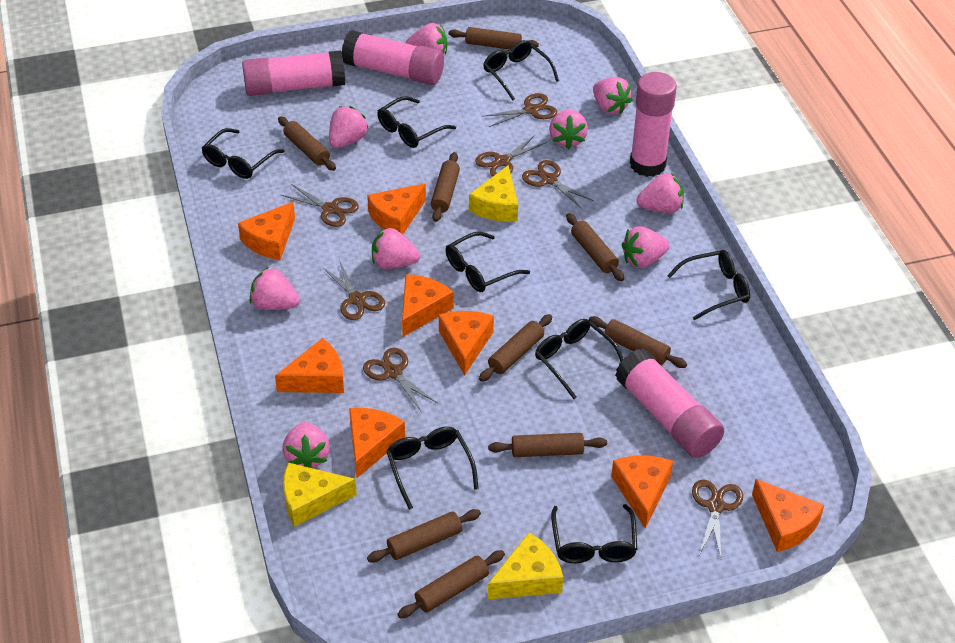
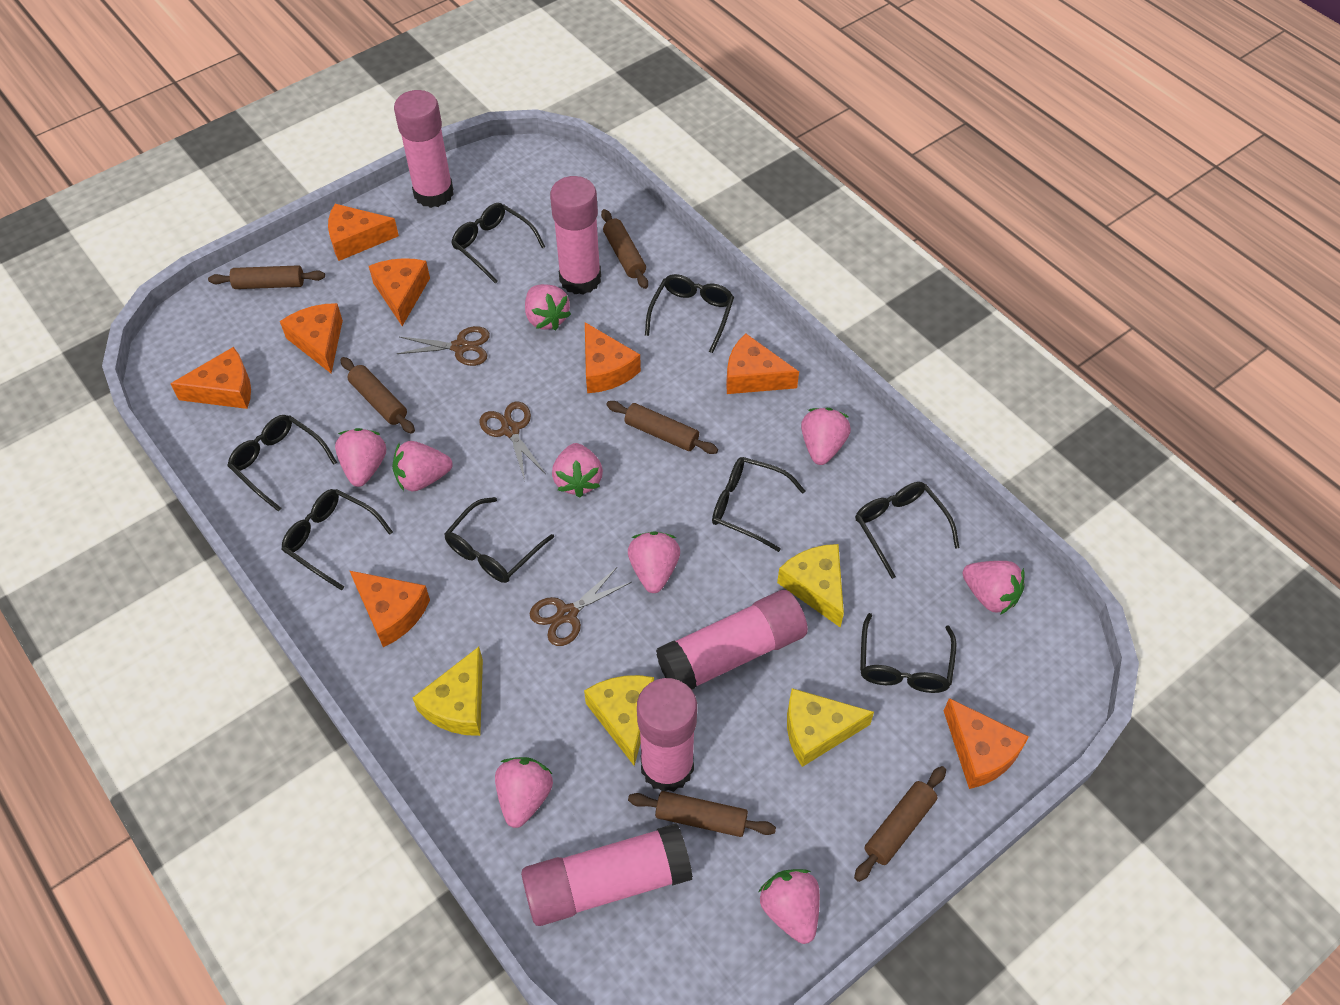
brown rolling pin: [278,116,336,171] [367,509,481,563] [397,550,505,618] [431,152,460,222] [448,27,539,50] [479,314,552,382] [488,433,607,457] [566,213,624,282] [589,316,687,368] = 9 -> [208,265,325,289] [340,357,415,434] [601,209,648,289] [606,401,718,454] [628,791,776,837] [854,766,946,882] = 6
brown scissors: [281,184,359,227] [322,260,385,320] [363,348,438,411] [475,135,547,177] [482,93,557,127] [522,160,594,209] [692,479,743,558] = 7 -> [396,326,490,366] [479,402,546,480] [530,567,632,646] = 3
pink glue stick: [242,50,345,96] [342,30,444,85] [615,349,724,458] [630,72,677,177] = 4 -> [394,90,454,208] [521,823,693,926] [550,176,601,295] [637,678,697,792] [656,590,808,690] = 5
yellow cheese: [283,462,357,527] [469,165,518,222] [488,532,563,599] = 3 -> [413,647,483,736] [584,675,654,766] [777,544,844,628] [787,688,874,767] = 4

